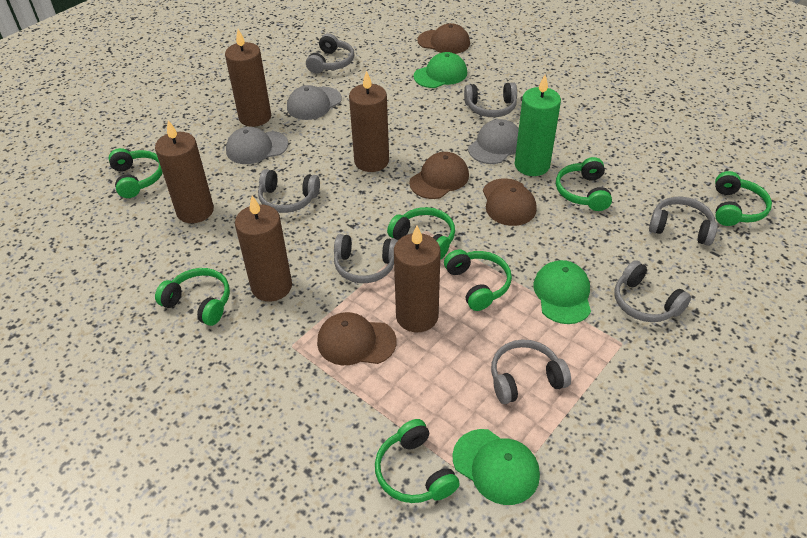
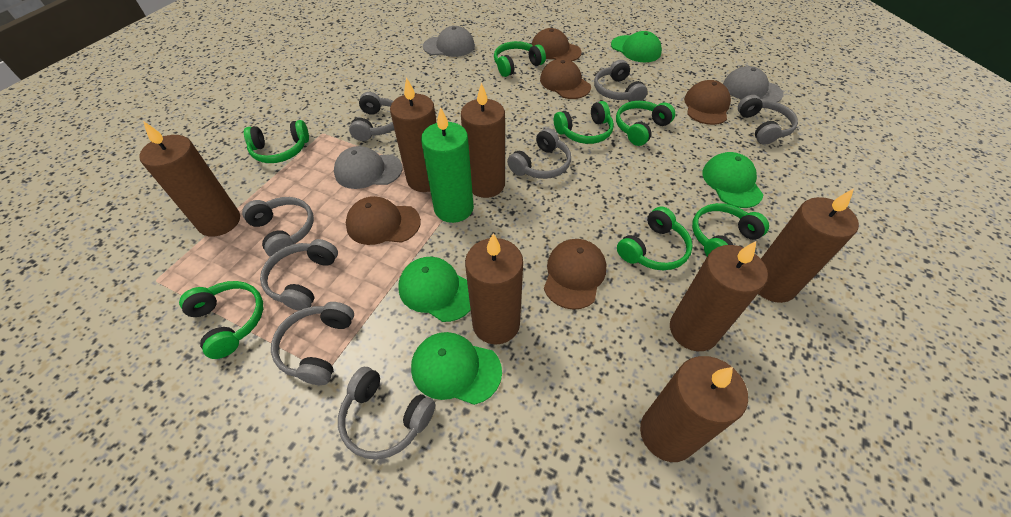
brown candle: [155,120,214,223] [225,29,271,127] [235,196,292,302] [349,70,389,172] [394,226,441,332] = 5 -> [139,121,240,237] [390,77,437,192] [461,82,505,198] [465,233,523,344] [640,356,748,462] [670,241,768,351] [758,188,859,303] = 7
brown cap: [317,312,397,365] [409,152,469,199] [417,23,470,54] [483,178,537,226] = 4 -> [346,196,421,245] [531,28,582,61] [540,59,591,99] [544,239,606,310] [684,80,731,125] = 5
green cap: [414,52,467,88] [452,429,540,505] [533,260,591,324] = 3 -> [398,257,471,322] [411,332,502,405] [611,31,662,62] [702,152,763,208] = 4
grey headphones: [258,169,320,213] [306,33,354,74] [334,234,398,283] [464,82,517,117] [491,339,571,404] [615,260,691,322] [649,197,718,246] = 7 -> [242,197,314,257] [260,239,338,311] [271,302,354,385] [338,367,435,459] [349,92,394,141] [507,128,571,179] [594,60,647,102] [738,95,798,145] = 8

